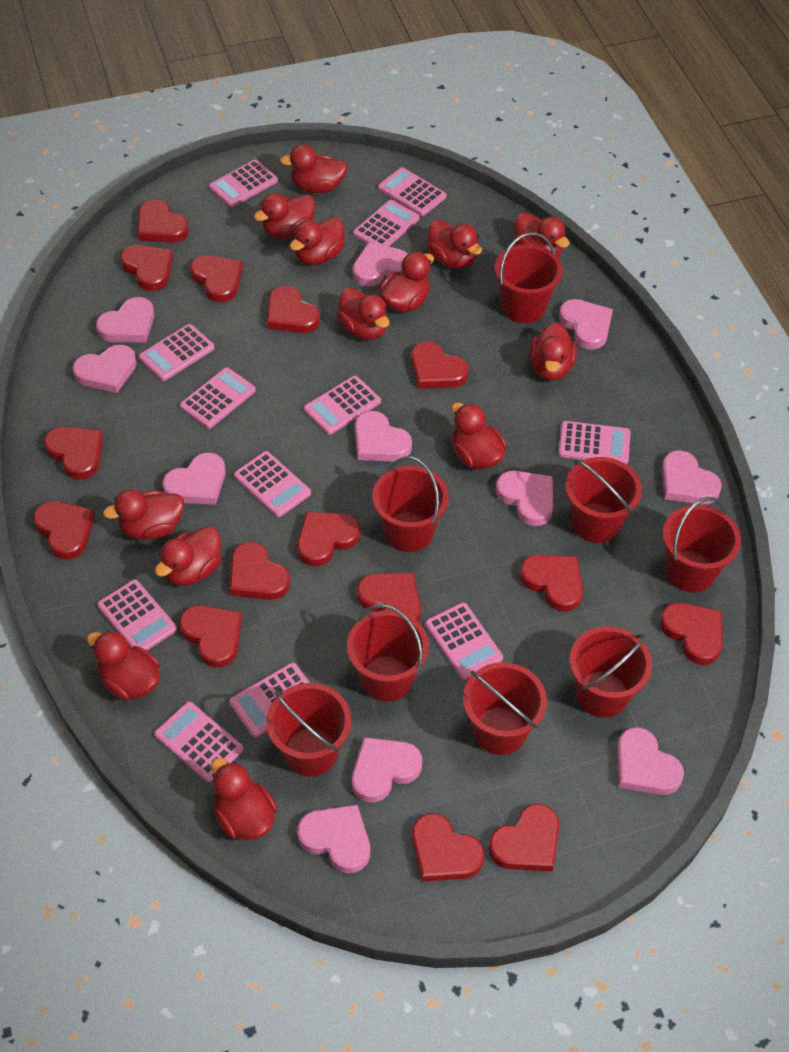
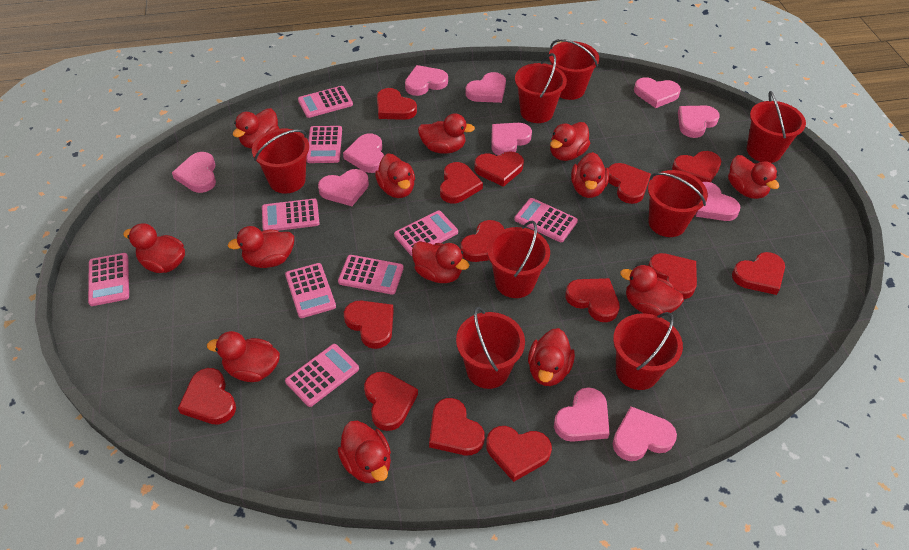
pink calculator: [97,579,177,650] [139,324,215,381] [154,701,244,782] [180,367,256,429] [209,160,278,207] [229,663,310,737] [234,451,311,517] [304,376,381,435] [353,200,420,247] [378,167,446,216] [425,602,503,680] [558,421,631,464] = 12 -> [88,253,129,306] [262,199,320,231] [285,263,336,318] [285,344,359,407] [298,86,353,118] [306,126,342,163] [338,255,404,295] [394,210,458,256] [514,198,578,242] = 9
red heart: [33,501,95,559] [44,427,103,480] [120,245,173,291] [138,200,189,243] [179,605,242,668] [190,255,243,302] [230,542,290,600] [267,286,320,333] [297,512,360,566] [357,573,421,621] [411,342,469,389] [412,813,484,882] [489,804,559,871] [520,554,583,612] [660,602,723,665] = 15 -> [178,368,236,425] [344,300,394,349] [364,372,418,431] [377,88,417,120] [429,398,485,455] [440,162,483,204] [460,220,504,262] [474,151,524,187] [486,426,552,482] [565,278,620,322] [608,163,651,204] [648,253,697,299] [672,151,721,182] [732,252,785,295] = 14

